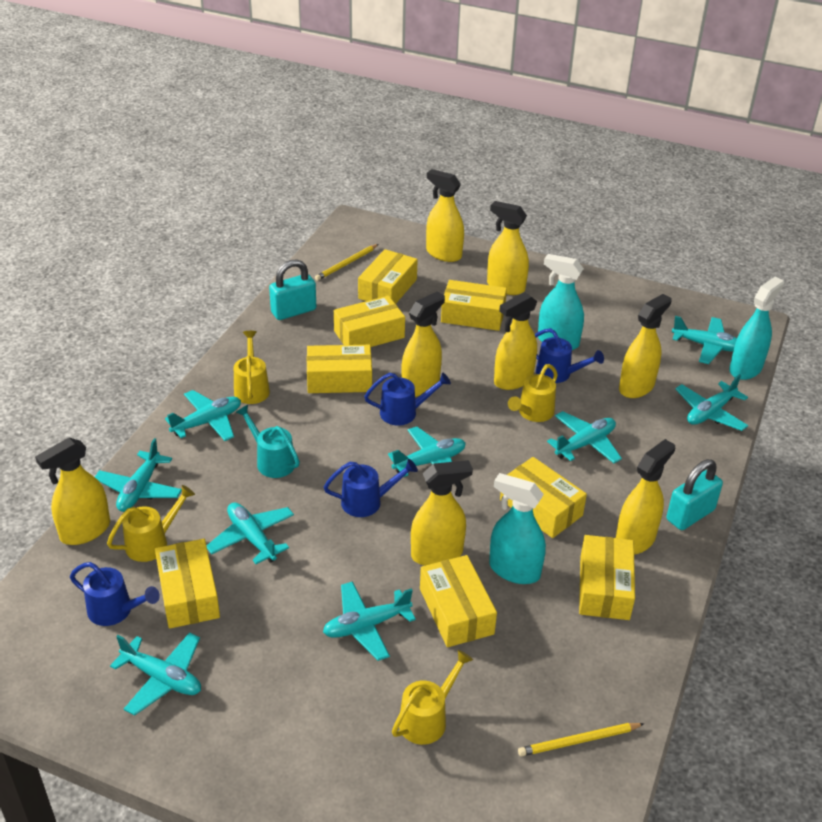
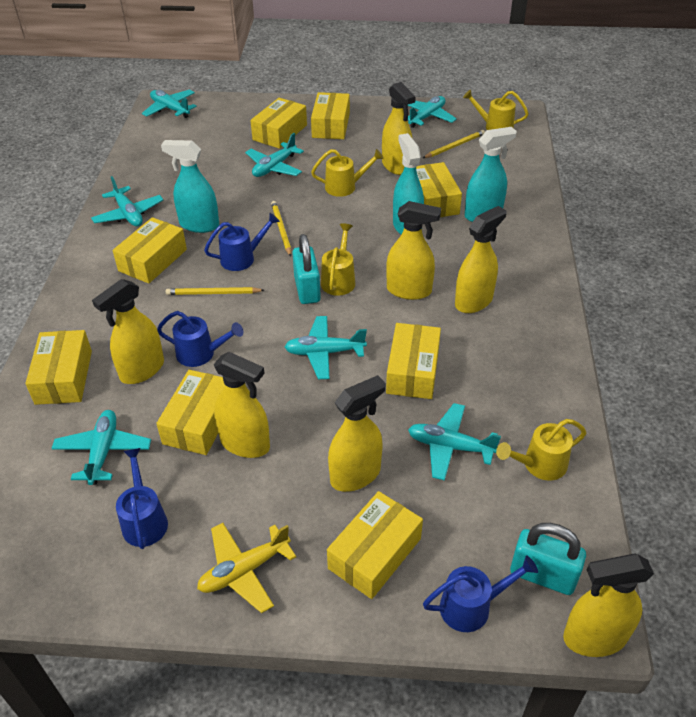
turquoise plane: [95,438,182,512] [110,632,201,716] [165,390,241,441] [206,503,294,564] [323,581,416,661] [388,427,466,477] [547,411,622,463] [672,316,737,364] [675,374,749,431] = 9 -> [51,410,151,485] [91,176,163,226] [142,90,197,118] [245,133,304,177] [285,316,367,379] [407,96,457,128] [408,403,501,481] = 7
turquoise watering can: [236,405,300,478] = 1 -> none = 0
yellow pencil: [315,244,379,281] [518,723,644,757] = 2 -> [166,287,264,295] [271,201,291,257] [423,130,485,158] = 3
yellow plane: none = 0 -> [197,523,296,613] = 1
yellow spray bottle: [35,438,110,545] [402,292,445,397] [411,460,473,566] [426,169,464,262] [487,201,529,295] [494,292,537,390] [616,439,675,555] [619,294,672,398] = 8 -> [92,279,164,384] [214,352,270,458] [328,375,386,492] [382,82,416,175] [386,201,441,300] [455,206,506,313] [563,553,654,657] = 7

